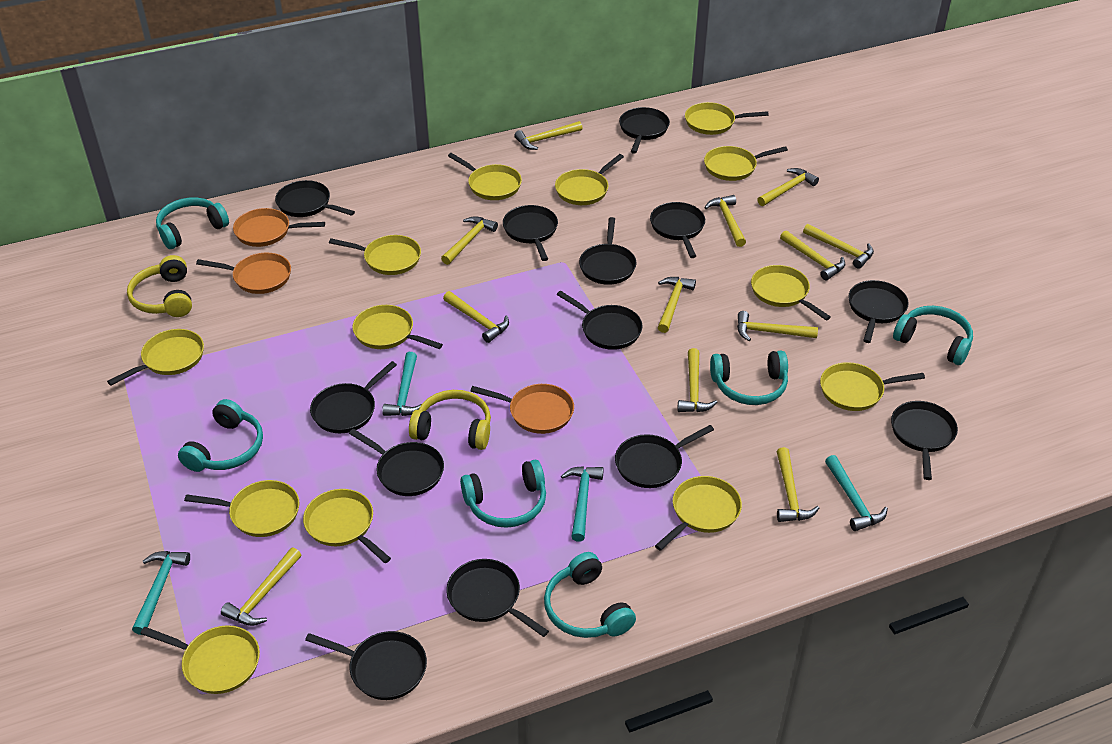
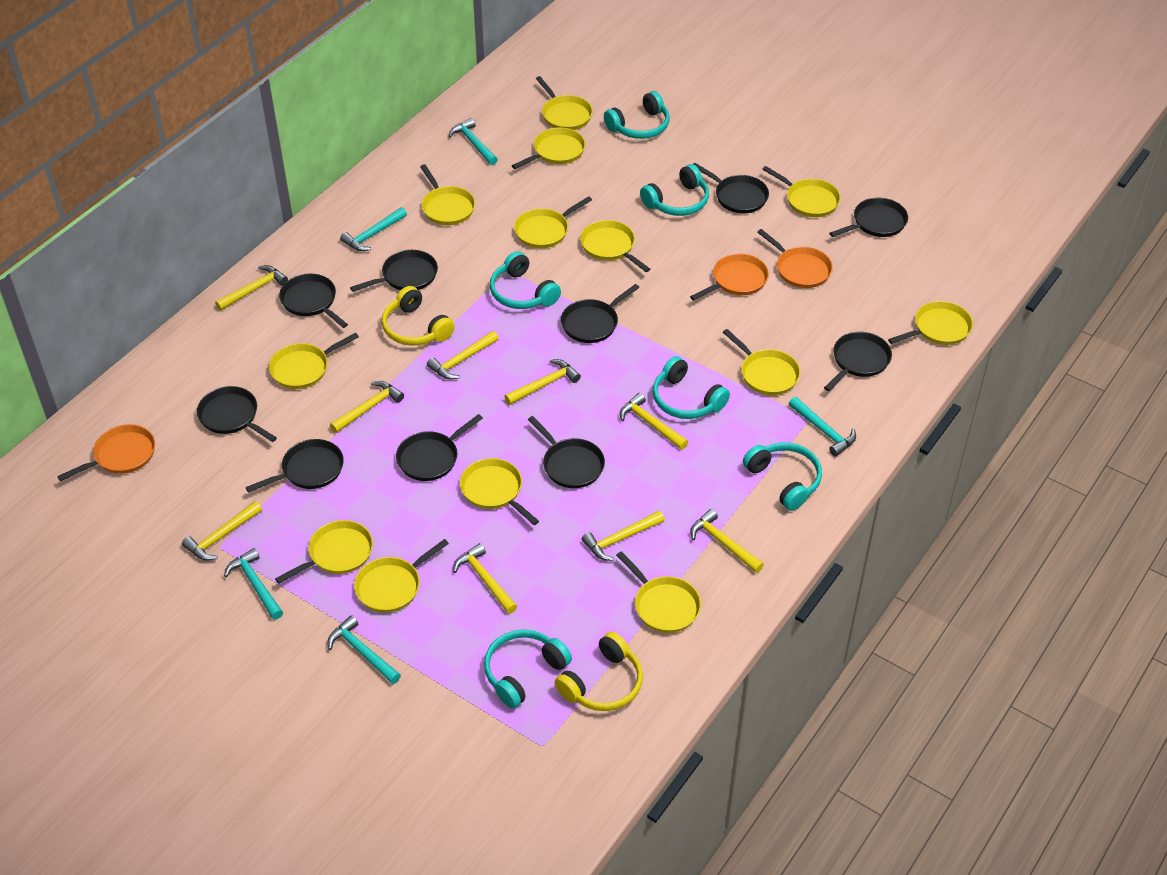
black pan: [275,180,355,217] [305,631,427,700] [310,361,397,433] [349,429,444,496] [446,559,549,637] [503,205,558,261] [557,291,643,350] [579,217,636,285] [615,425,714,488] [619,107,670,154] [650,202,705,258] [848,280,909,343] [891,401,958,480] = 13 -> [197,386,277,442] [246,439,344,493] [279,274,348,328] [350,250,438,292] [396,414,483,481] [528,416,605,488] [561,284,640,343] [693,163,769,214] [824,332,892,391] [829,197,908,237] = 10
turquoise hammer: [132,551,190,635] [382,352,421,416] [561,466,604,542] [825,455,888,531] = 4 -> [224,548,283,620] [327,615,401,684] [340,207,407,251] [449,118,498,165] [789,397,856,457] = 5
yellow hammer: [221,548,301,626] [441,216,498,265] [443,291,509,343] [514,121,582,150] [658,277,696,333] [677,348,718,412] [704,195,746,247] [737,311,818,341] [757,168,819,206] [777,447,819,522] [780,230,845,280] [803,224,874,269] = 12 -> [182,501,262,560] [215,265,288,310] [330,381,404,433] [427,331,499,379] [453,543,517,614] [504,359,581,405] [582,511,665,561] [620,393,688,450] [690,509,764,573] = 9

